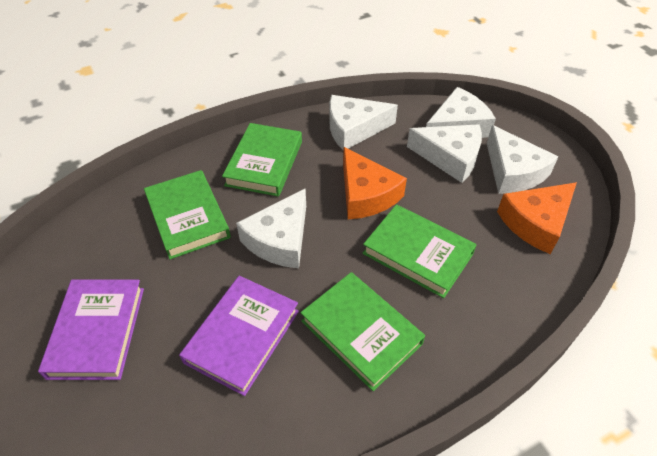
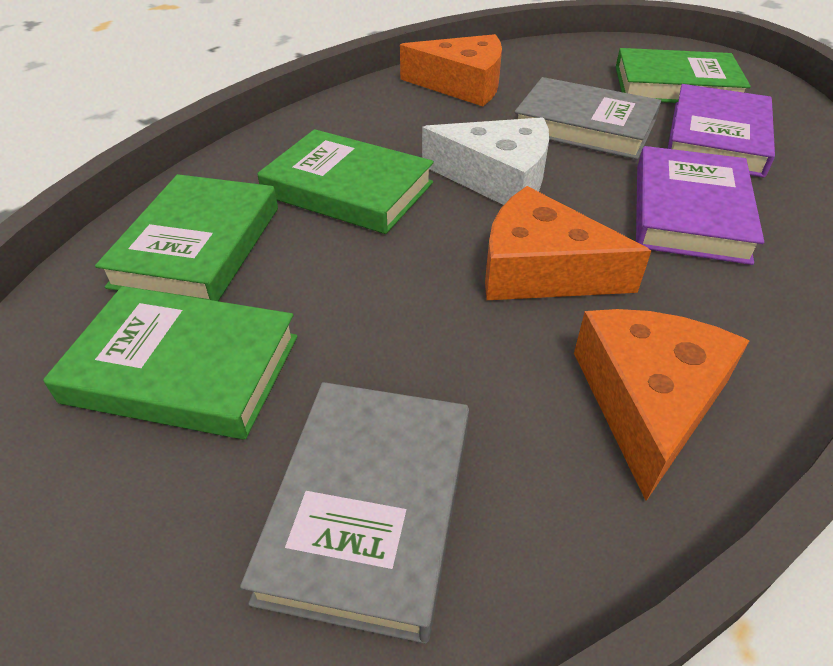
grey book: none = 0 -> [240,382,469,644] [514,77,661,160] = 2
orange cheese: [343,147,407,219] [497,182,577,254] = 2 -> [400,34,502,106] [485,186,651,300] [574,309,749,501] = 3
white cheese: [236,188,306,268] [329,95,398,151] [407,125,482,183] [426,87,496,138] [487,125,558,194] = 5 -> [422,117,549,205] = 1

